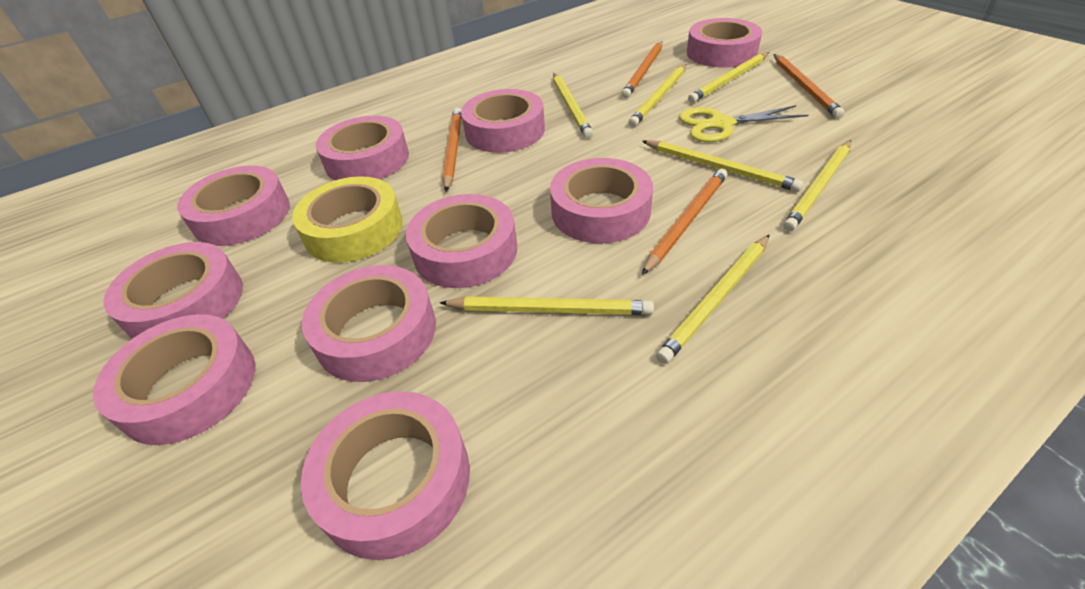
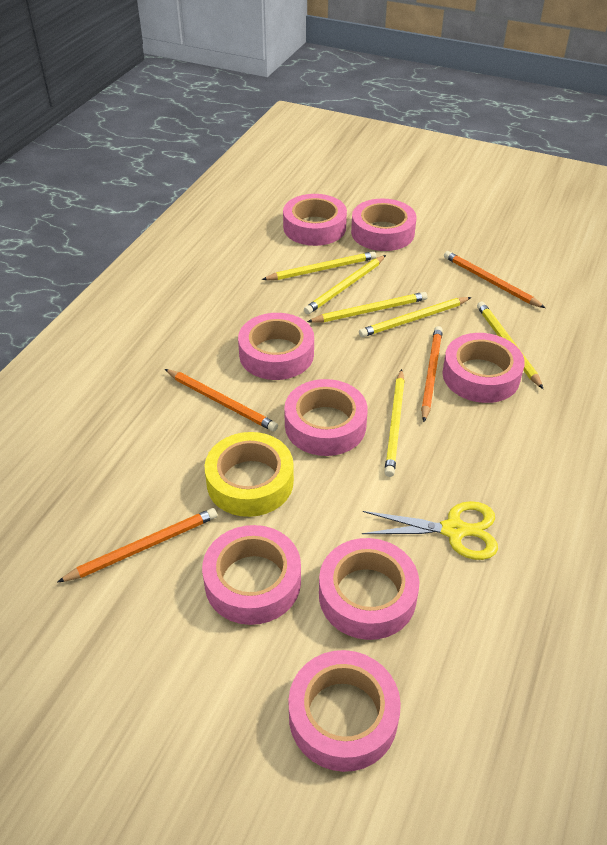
pink tape: [93,314,255,445] [103,242,243,339] [177,166,290,246] [301,391,470,560] [302,265,436,382] [316,116,409,180] [406,194,517,288] [461,89,545,153] [550,158,653,243] [687,18,762,68] = 10 -> [202,525,301,625] [238,313,314,380] [283,194,347,246] [284,379,368,456] [288,650,401,772] [319,538,419,640] [351,198,416,251] [442,333,525,403] = 8
yellow pencil: [440,296,654,315] [553,73,593,138] [629,64,686,127] [642,140,803,192] [656,235,769,364] [688,52,769,103] [783,140,851,232] = 7 -> [262,251,376,280] [304,255,386,314] [307,292,428,323] [359,297,472,337] [384,369,405,477] [477,302,543,389] = 6

